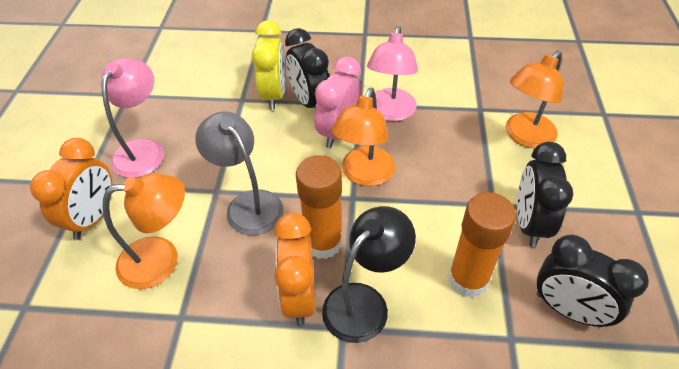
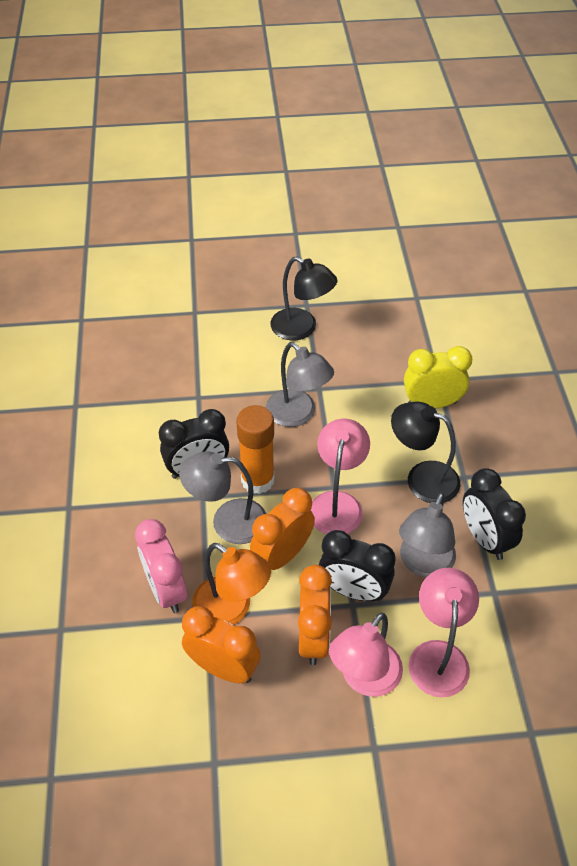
black lamp: [322,206,416,343] = 1 -> [270,256,337,341] [391,401,460,503] = 2
grey lamp: [195,111,284,235] = 1 -> [179,451,266,544] [266,342,334,427] [399,492,456,578] = 3
orange clock: [30,138,112,240] [274,213,315,326] = 2 -> [182,606,261,683] [250,488,315,570] [298,565,332,665] = 3
orange glue stick: [296,155,342,259] [448,192,516,298] = 2 -> [236,405,275,494] = 1
orange lamp: [102,173,185,289] [331,88,395,186] [506,50,563,148] = 3 -> [192,543,271,625] = 1
pink lamp: [101,58,164,178] [367,26,418,121] = 2 -> [311,419,370,534] [329,613,403,697] [409,568,479,697] = 3

